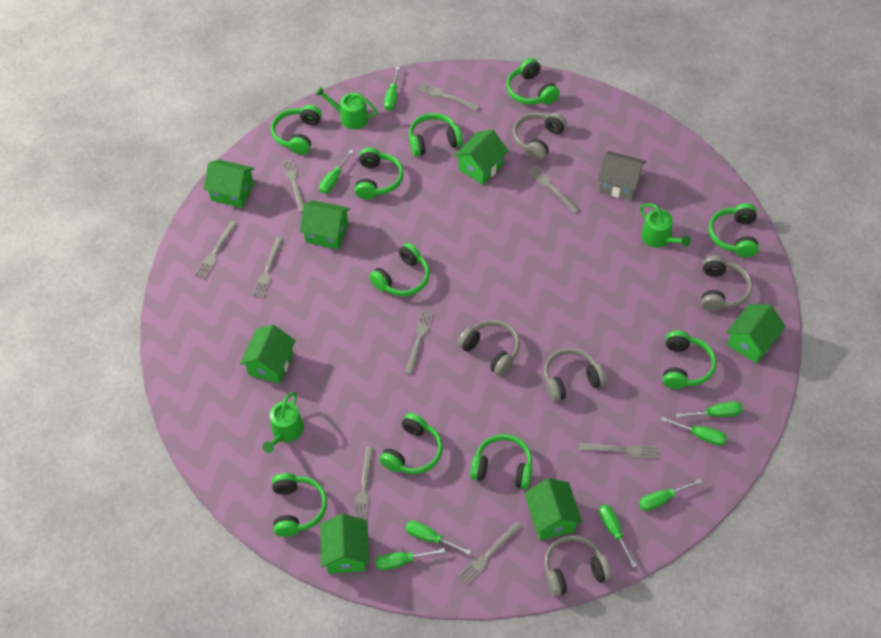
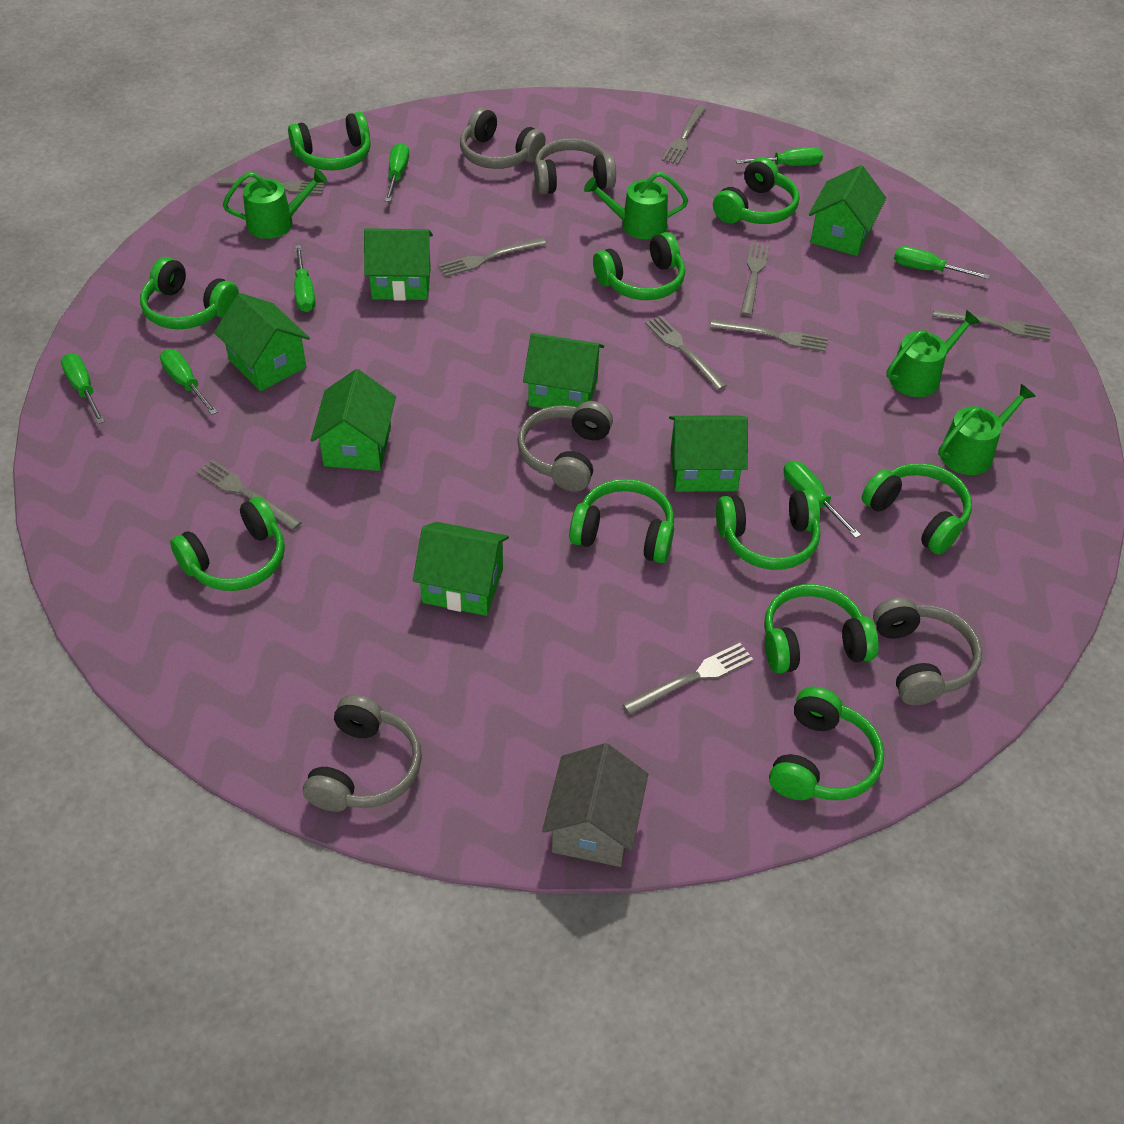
green screwdriver: [319,150,353,194] [375,548,445,570] [384,66,400,111] [406,521,471,555] [599,504,637,567] [639,479,702,511] [661,417,727,446] [676,401,742,418] = 8 -> [61,353,105,424] [160,349,218,415] [294,245,316,312] [385,143,409,202] [736,147,823,166] [784,461,861,538] [894,246,990,279] = 7
green watering can: [263,392,304,453] [315,87,377,129] [640,203,691,248] = 3 -> [223,169,327,239] [584,172,688,240] [886,310,980,397] [938,384,1036,475] = 4

